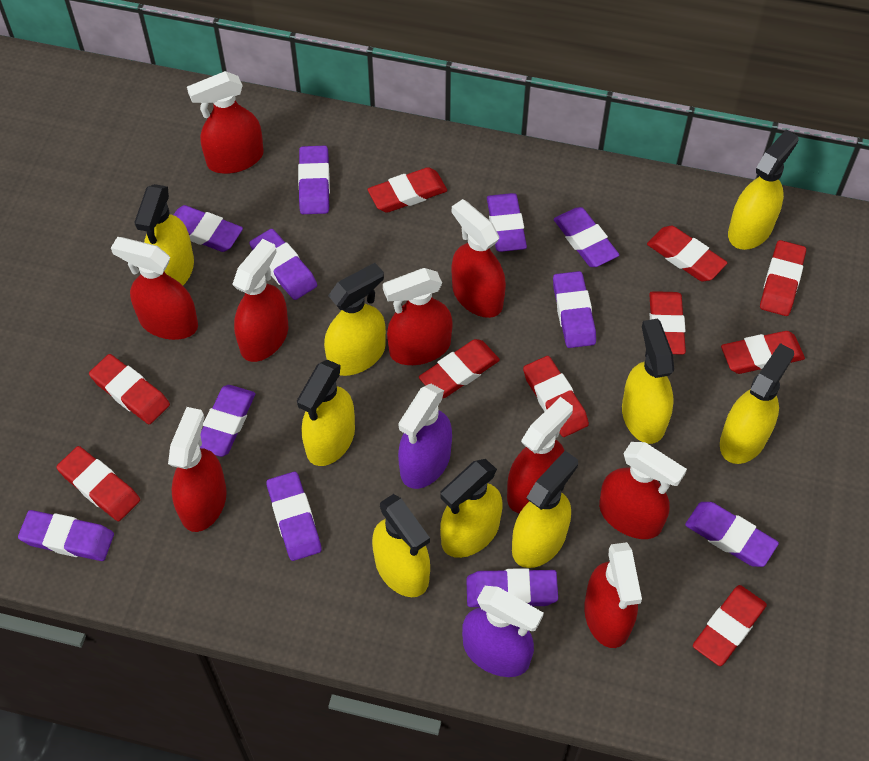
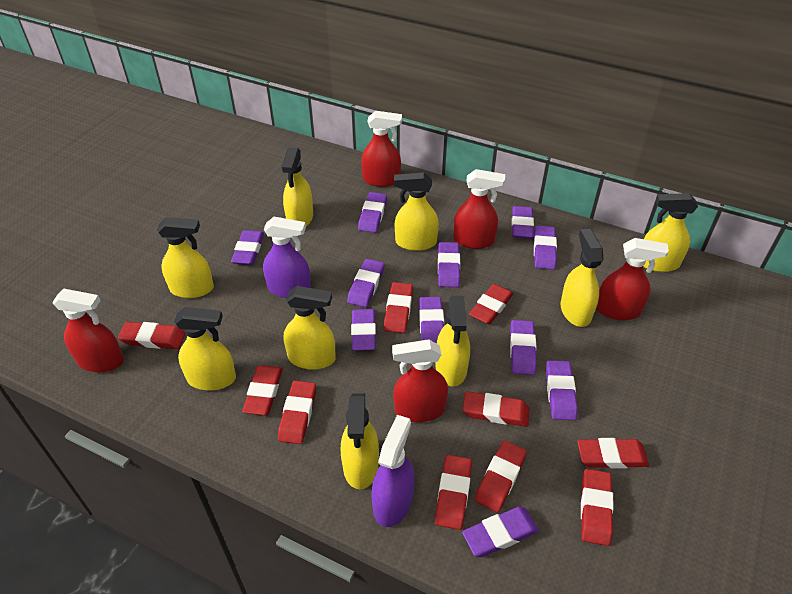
red spray bottle: [111,237,198,340] [168,407,227,532] [187,71,264,174] [232,239,288,362] [383,268,453,365] [452,199,506,318] [507,397,573,513] [584,542,642,648] [599,442,687,539] = 9 -> [52,288,124,372] [361,111,402,187] [392,339,448,422] [453,169,505,249] [596,238,669,320] = 5

